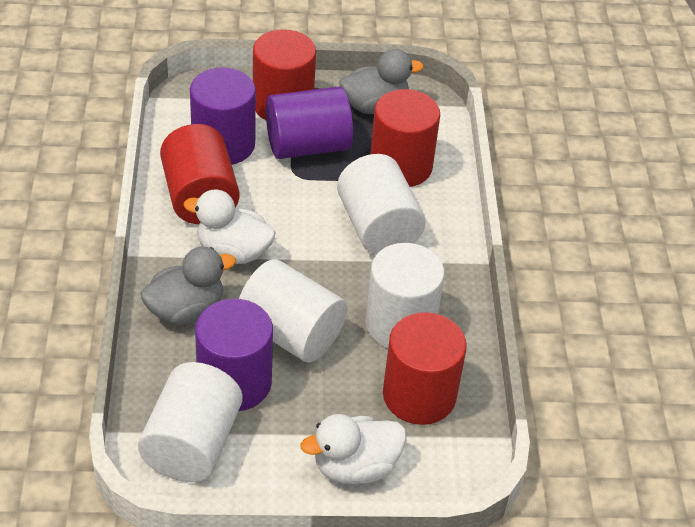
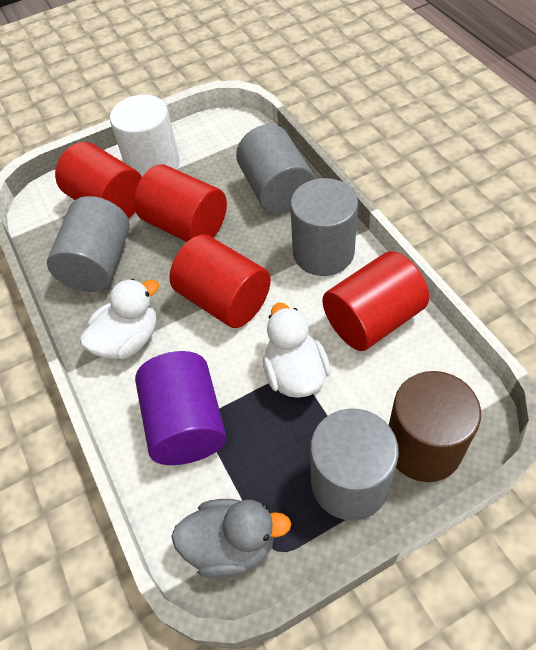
brown cylinder: none = 0 -> [389,371,481,482] = 1
grey cylinder: none = 0 -> [47,196,130,292] [236,124,315,214] [290,178,358,276] [310,408,399,521] = 4
grey duck: [140,247,236,325] [339,49,424,114] = 2 -> [171,499,291,578] = 1
purple cylinder: [190,68,256,165] [195,299,273,411] [266,86,353,159] = 3 -> [135,351,226,465] = 1
white cylinder: [138,362,243,482] [239,259,347,363] [337,154,426,255] [365,243,445,348] = 4 -> [110,95,180,177] = 1

